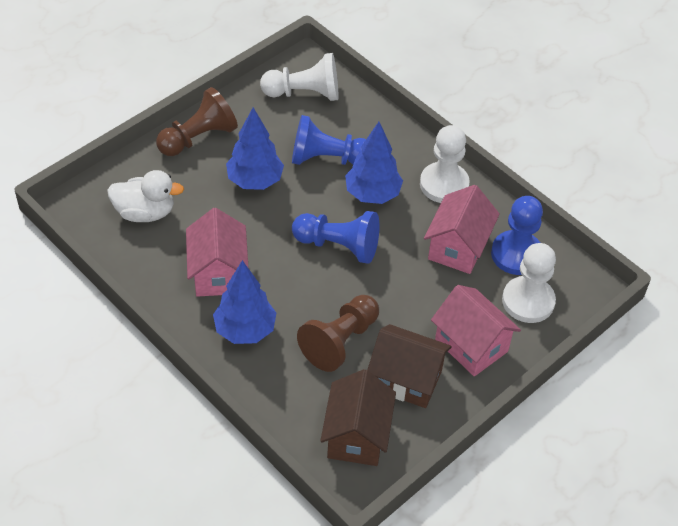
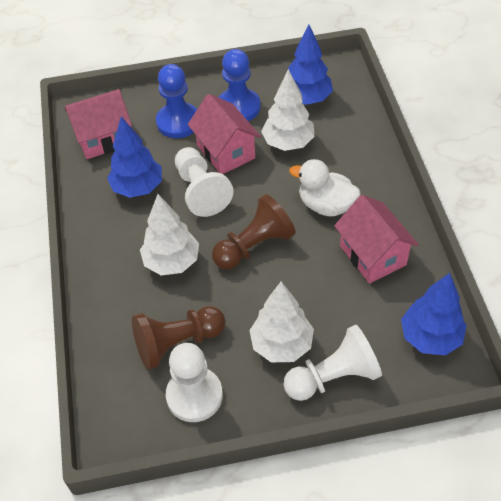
blue pawn: [292,115,366,165] [292,211,380,264] [491,196,543,275] = 3 -> [156,64,197,138] [219,49,260,121] = 2
brown house: [320,369,396,466] [367,324,452,408] = 2 -> none = 0
white tree: none = 0 -> [140,194,199,275] [249,282,314,362] [261,69,315,151] = 3

